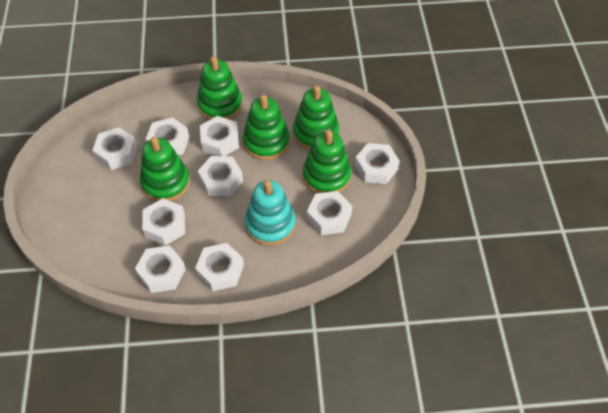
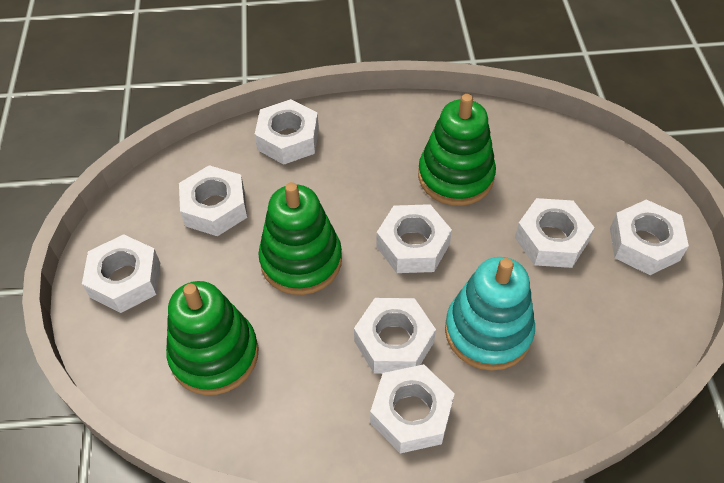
green stacking toy: [140,137,190,201] [197,56,243,120] [243,95,290,160] [293,86,339,150] [303,130,351,193] = 5 -> [166,281,259,395] [258,182,342,295] [418,94,496,206] = 3
white nut: [92,127,137,170] [135,246,186,293] [142,198,185,246] [146,118,189,155] [195,243,244,291] [198,156,243,197] [200,116,239,156] [307,191,352,235] [355,143,400,184] = 9 -> [82,234,160,313] [179,165,247,236] [255,99,319,165] [354,298,436,374] [370,364,455,453] [377,204,452,273] [515,198,595,268] [610,199,689,275] = 8

